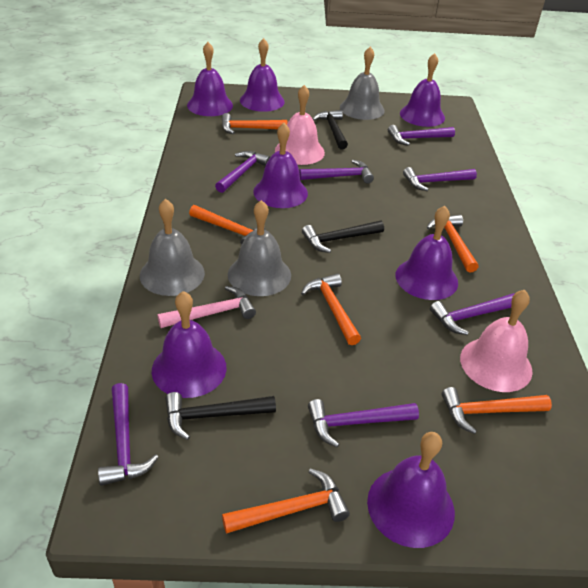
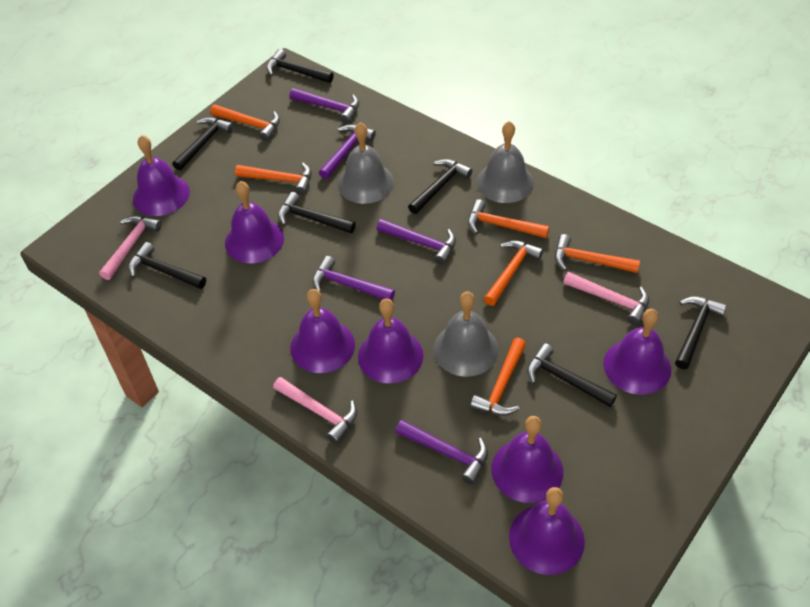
black hammer: [165,392,276,440] [302,221,384,253] [312,110,348,149] = 3 -> [128,242,206,289] [173,117,234,171] [266,49,334,83] [278,192,356,233] [408,159,473,214] [527,343,617,407] [675,296,727,369] = 7
pink bell: [275,85,325,165] [460,290,533,392] = 2 -> none = 0
pink hammer: [157,286,256,328] = 1 -> [99,216,162,280] [273,377,357,444] [563,272,649,325] = 3
purple hammer: [98,383,158,486] [215,151,270,193] [299,160,374,183] [308,399,419,447] [388,125,455,146] [403,167,477,191] [430,293,515,335] = 7 -> [289,88,359,123] [312,256,395,300] [319,124,376,179] [377,219,456,265] [395,420,488,484] = 5

